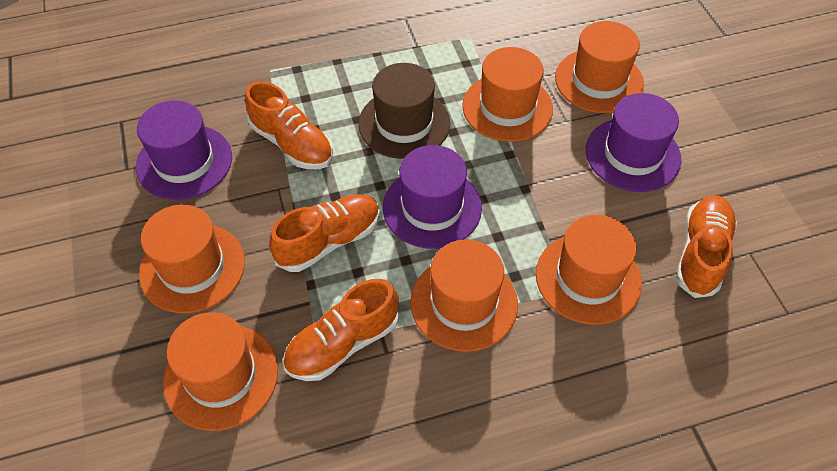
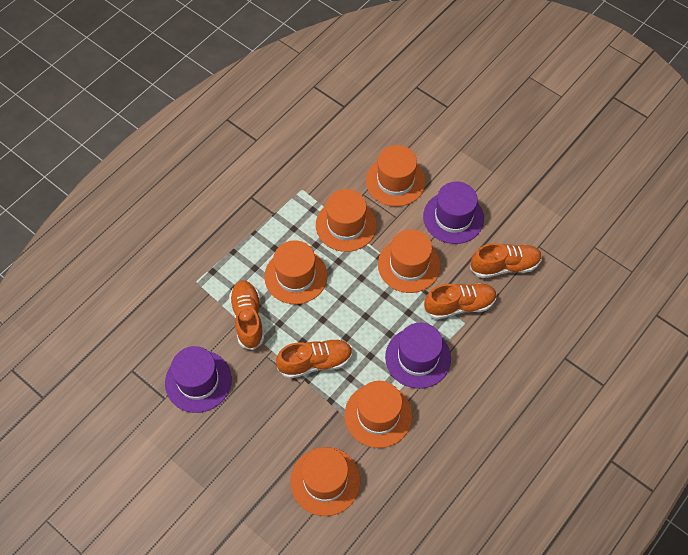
brown hat: [358,63,450,159] = 1 -> none = 0

